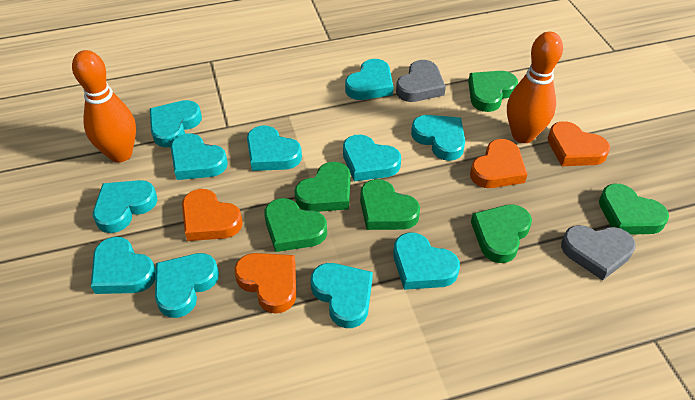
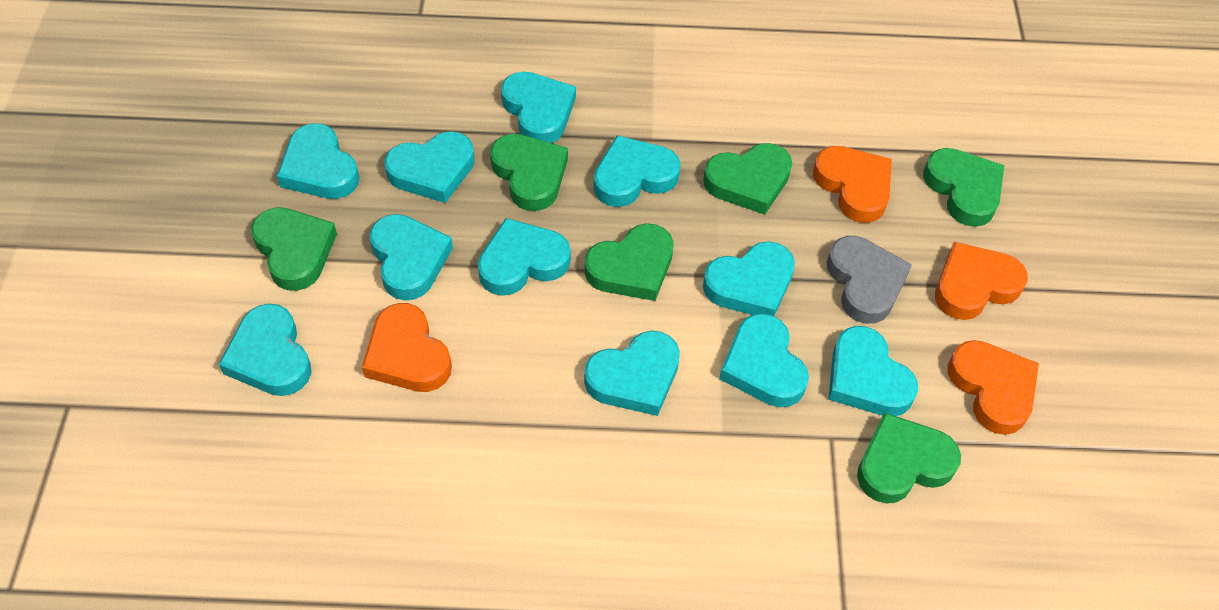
grey heart: [396,60,446,102] [561,225,636,280] = 2 -> [827,236,912,324] = 1
orange bowling pin: [72,50,136,163] [507,32,563,143] = 2 -> none = 0

